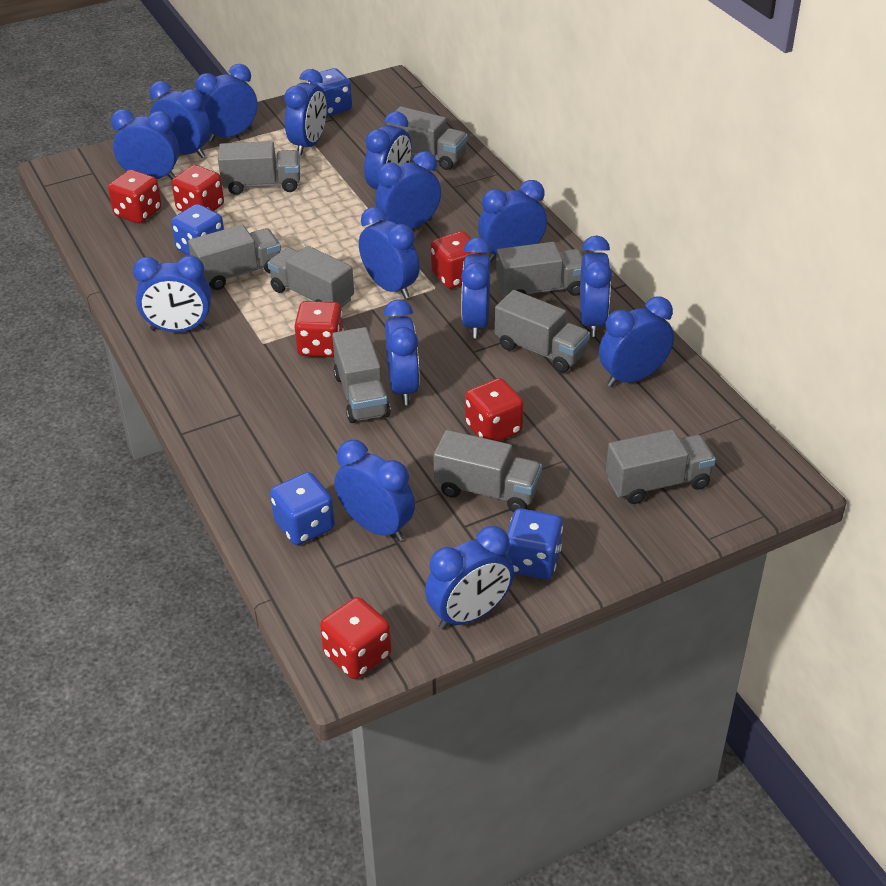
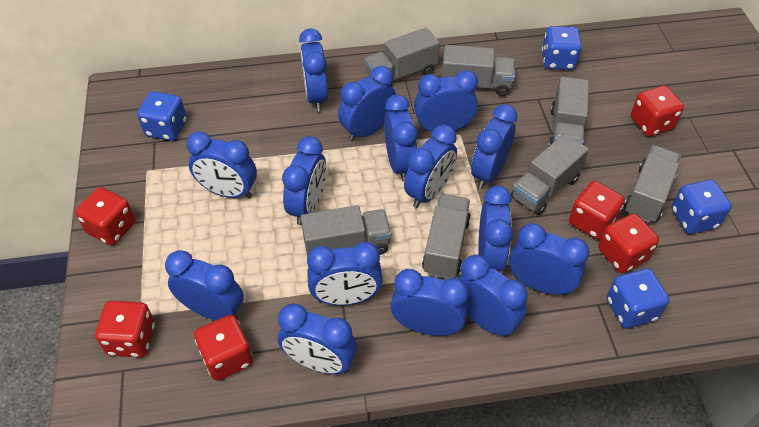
grey truck: [188,224,281,290] [218,141,300,195] [268,246,354,308] [332,327,391,423] [387,106,468,170] [433,430,542,512] [495,290,590,373] [496,242,583,297] [606,429,716,504] = 9 -> [301,205,391,256] [365,27,440,86] [422,194,471,279] [442,45,515,96] [511,133,589,215] [548,77,589,147] [624,145,681,223] = 7

